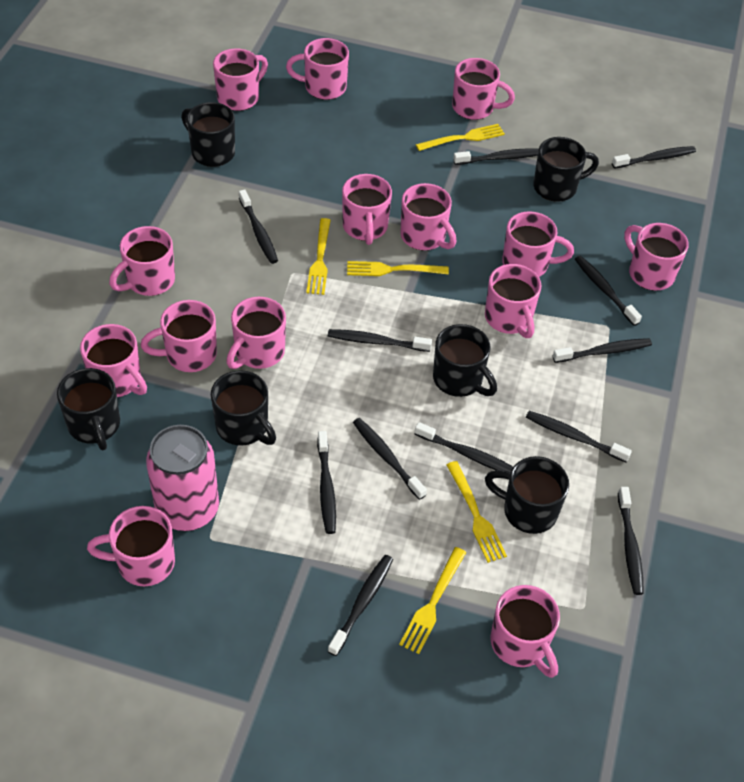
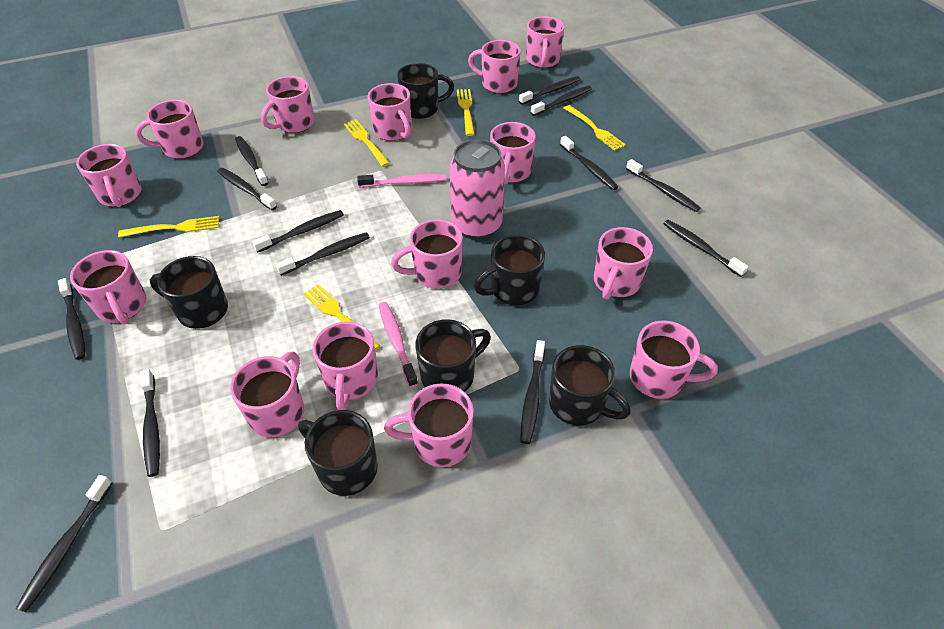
black toothbrush: [239,190,278,264] [317,431,336,534] [328,329,432,352] [328,555,393,656] [353,418,427,500] [415,422,513,472] [453,148,539,165] [526,411,632,462] [553,338,652,363] [575,256,642,326] [612,146,696,169] [618,487,644,595] = 12 -> [16,475,113,612] [58,278,85,360] [140,369,160,477] [217,168,277,210] [235,136,268,186] [252,210,344,252] [276,232,370,276] [519,76,581,105] [520,340,545,444] [530,86,592,116] [560,136,618,190] [626,159,701,212] [663,220,749,277] = 13
pink toothbrush: none = 0 -> [357,174,446,188] [379,302,418,387] = 2

